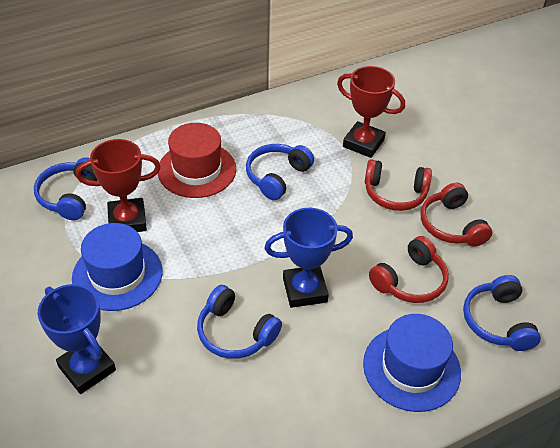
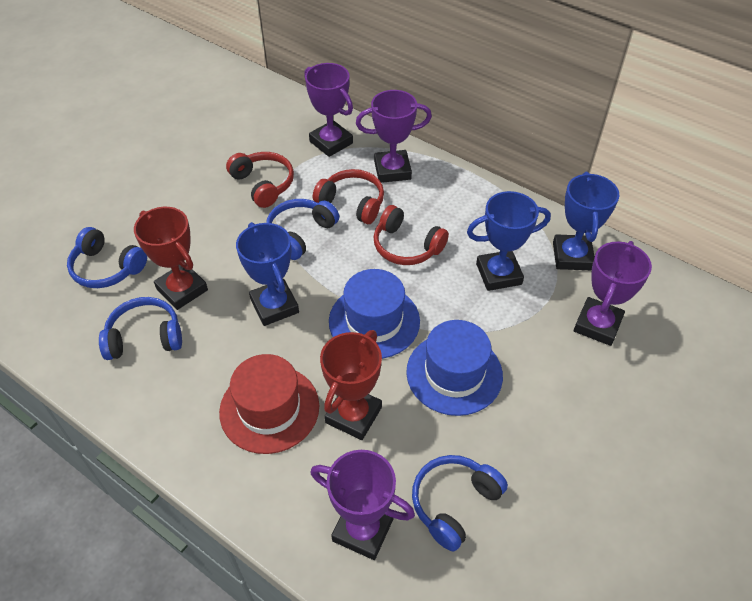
blue trophy: [37,284,116,394] [265,208,353,308] = 2 -> [236,222,299,326] [467,191,551,291] [553,172,619,270] = 3
purple trophy: none = 0 -> [304,63,353,157] [310,450,415,560] [356,90,432,183] [574,241,652,346] = 4

